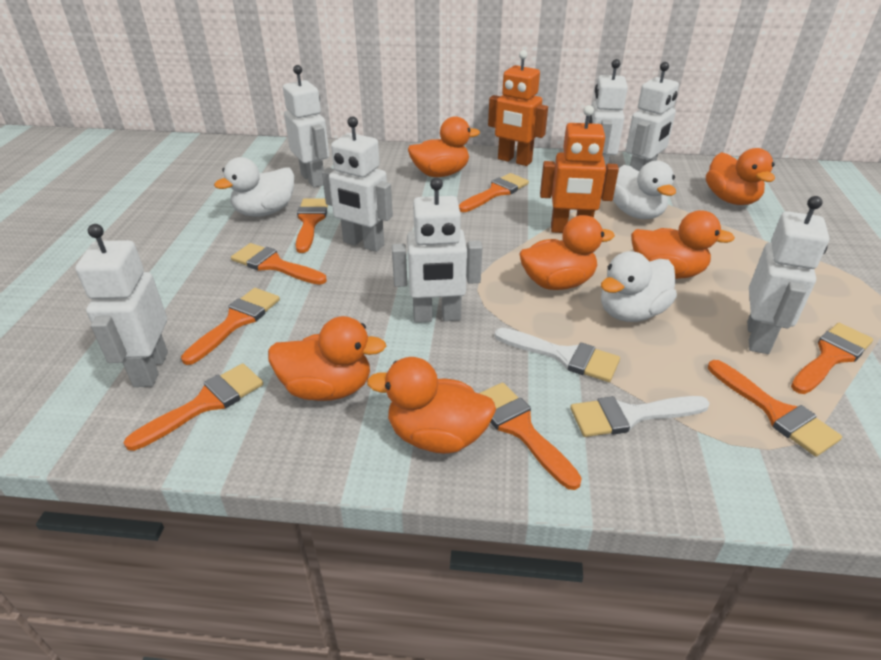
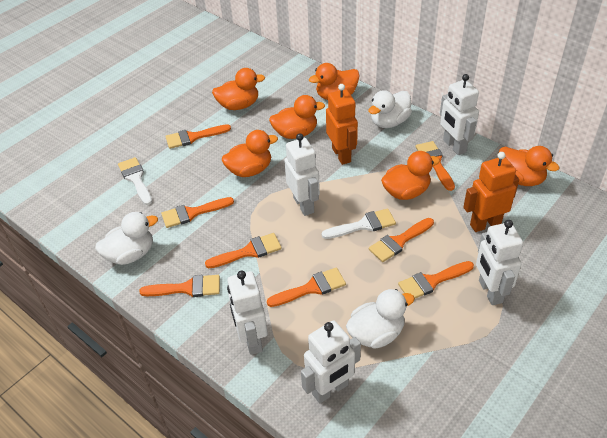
white robot: [75,224,168,387] [283,65,329,188] [322,116,393,252] [392,178,482,323] [589,59,628,166] [626,62,679,171] [747,196,829,354] = 7 -> [227,271,268,355] [284,133,320,216] [301,320,361,404] [440,74,479,155] [476,220,523,305] = 5

